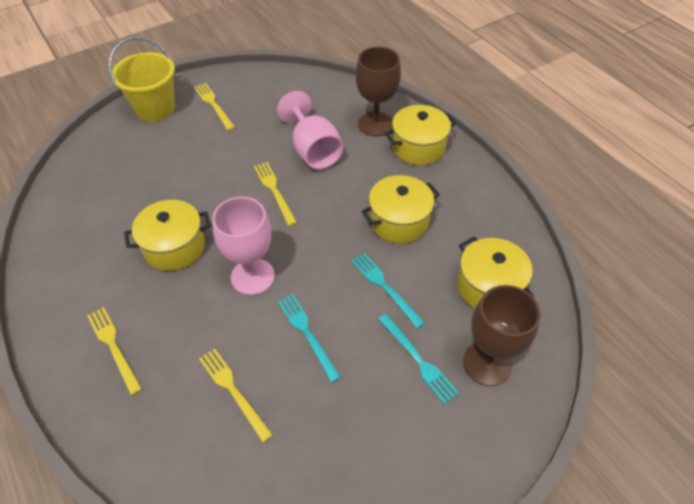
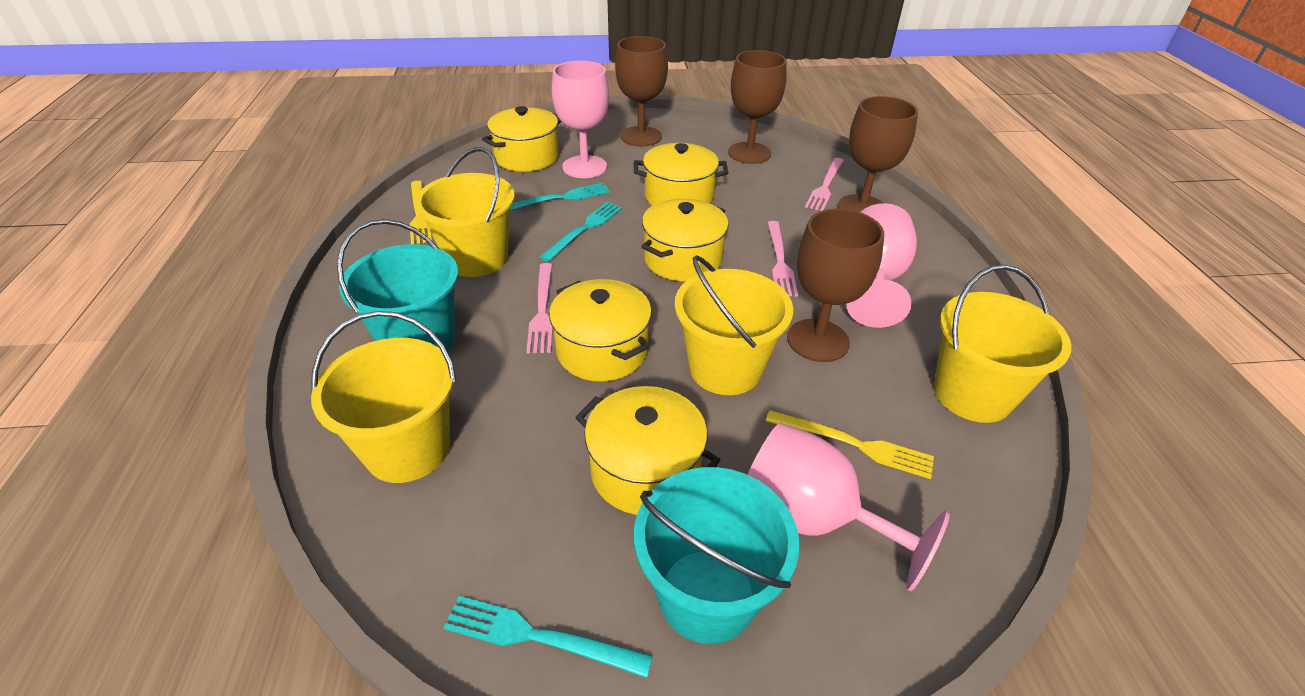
brown goblet: [356,47,401,136] [463,285,541,386] = 2 -> [615,36,668,147] [728,50,787,164] [787,209,884,362] [838,96,918,212] = 4
pink fork: none = 0 -> [526,263,553,353] [767,221,798,296] [805,158,844,211] = 3
pink goblet: [212,197,275,295] [277,91,343,169] = 2 -> [552,61,609,178] [747,423,950,592] [846,203,917,328] = 3
turquoise bucket: none = 0 -> [337,219,458,352] [634,467,799,644] = 2
yellow bucket: [109,37,175,121] = 1 -> [311,311,456,483] [414,147,515,277] [675,255,793,395] [934,265,1071,423] = 4
yellow fork: [87,307,142,395] [194,83,235,131] [199,349,273,442] [254,162,297,226] = 4 -> [410,181,432,244] [765,410,934,479] = 2
yellow pot: [124,200,211,271] [361,175,440,244] [385,105,457,165] [457,237,534,308] = 4 -> [482,106,561,172] [549,279,652,382] [575,386,720,515] [634,143,728,206] [641,198,729,281] = 5

